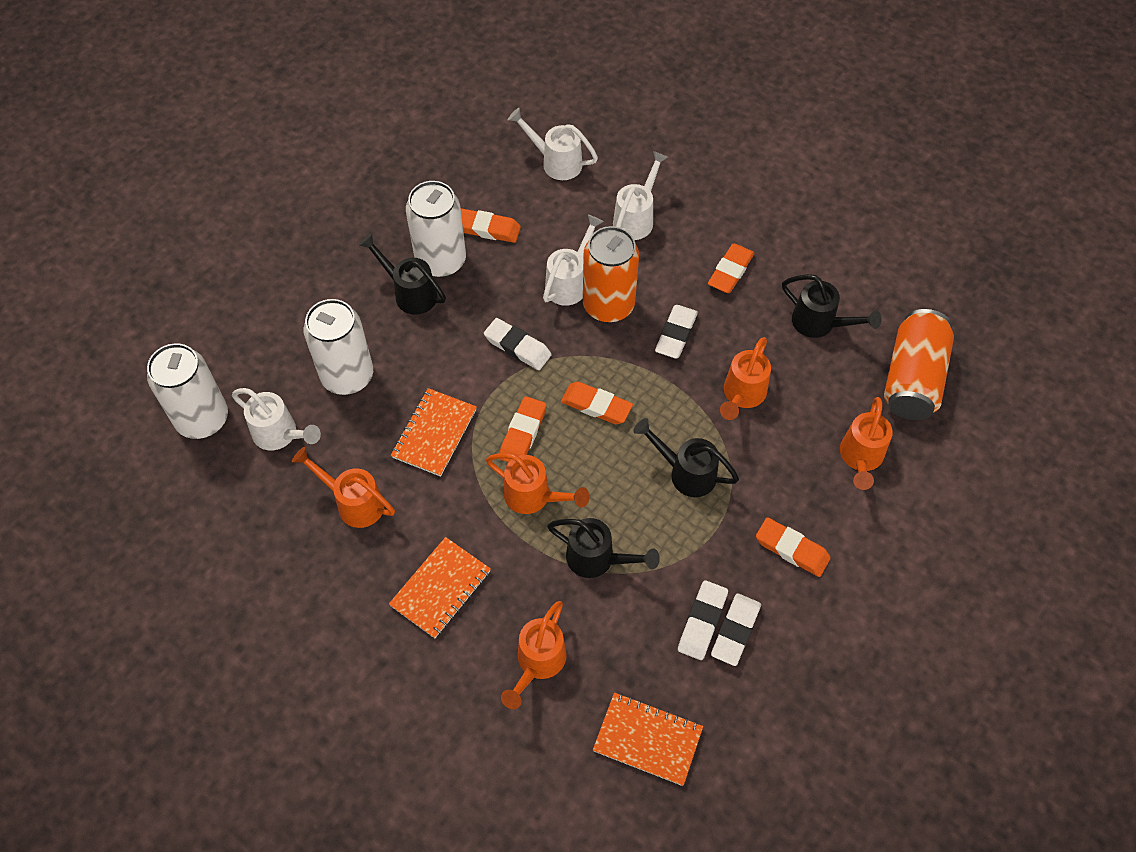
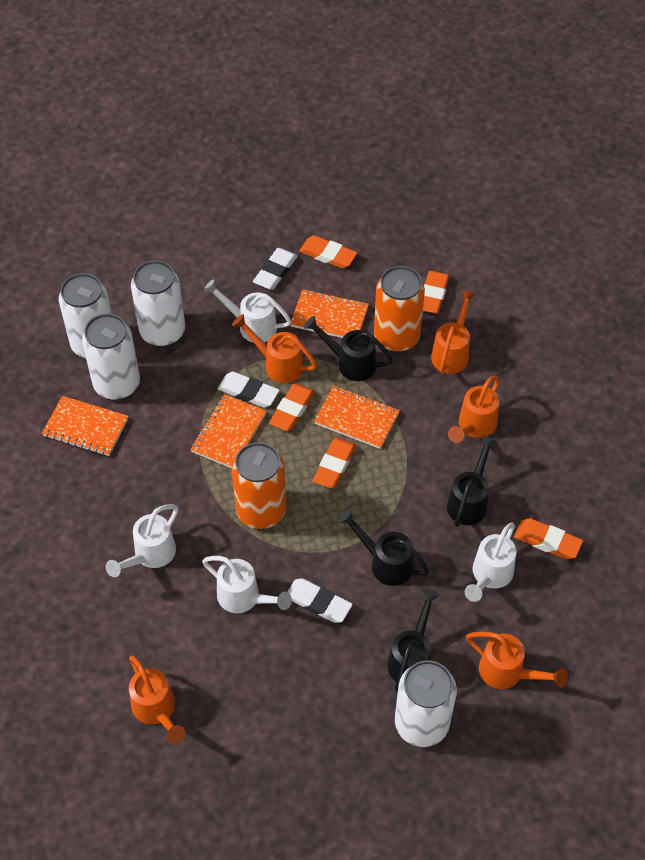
orange notebook: [389,537,491,639] [391,388,477,477] [593,692,703,786] = 3 -> [42,396,128,456] [190,394,267,468] [291,289,369,338] [314,386,400,449] = 4
white can: [147,343,228,439] [304,299,373,395] [406,181,466,278] = 3 -> [59,273,112,358] [82,314,140,400] [131,260,185,347] [395,660,457,747] = 4
white eraser: [484,318,552,370] [655,305,698,359] [678,580,728,660] [711,593,761,666] = 4 -> [218,372,280,408] [253,248,297,290] [287,578,353,623] = 3

